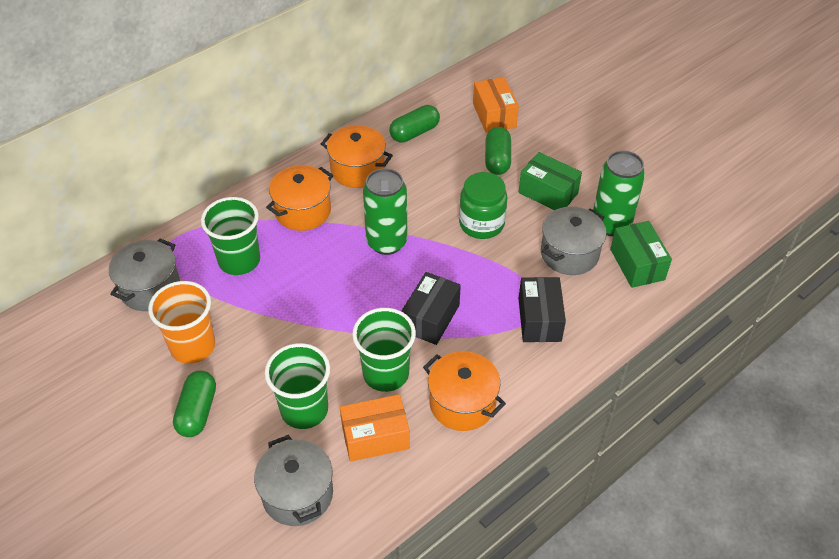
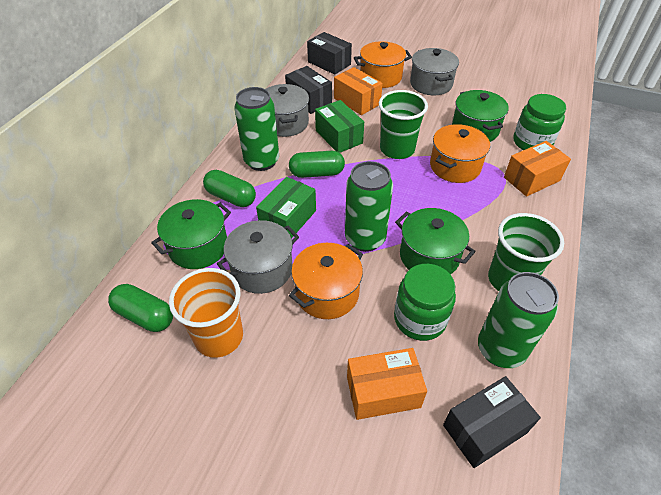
black box: [402,272,461,345] [518,277,566,342] = 2 -> [285,66,332,114] [307,32,352,75] [443,376,541,468] = 3
green can: [363,168,407,255] [593,151,645,236] = 2 -> [234,87,279,171] [345,161,393,252] [478,272,559,368] = 3
green cup: [201,197,260,275] [265,343,330,429] [352,308,416,392] = 3 -> [379,90,428,159] [488,213,564,291] = 2
green jar: [459,172,507,239] = 1 -> [394,264,456,341] [513,94,566,150] = 2
green pot: none = 0 -> [151,199,231,269] [395,208,476,274] [452,90,509,142] = 3
orange box: [340,394,410,462] [473,77,519,133] = 2 -> [334,67,383,115] [347,348,427,420] [504,141,571,197] = 3

